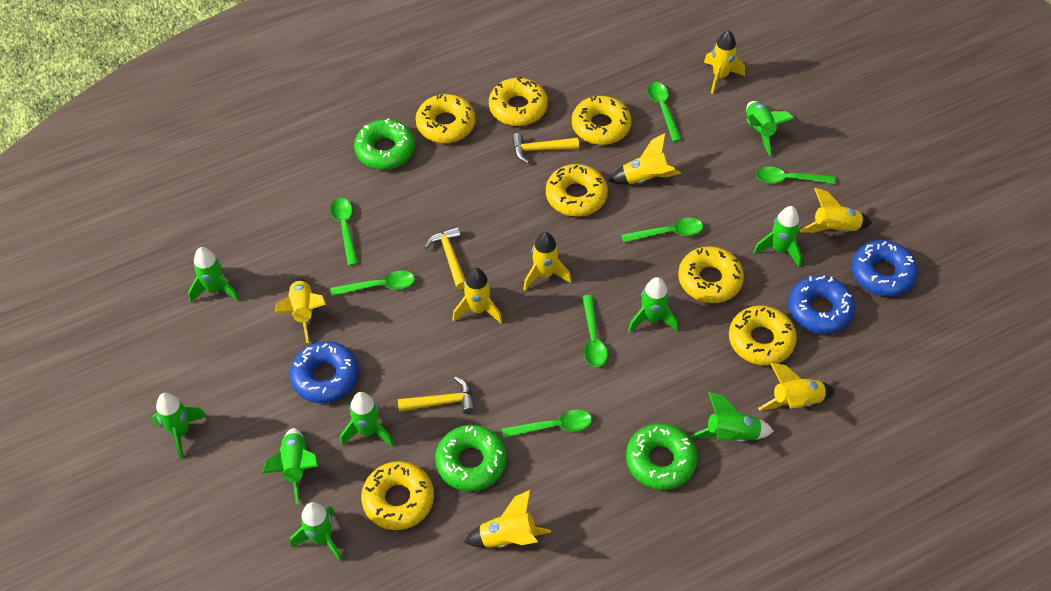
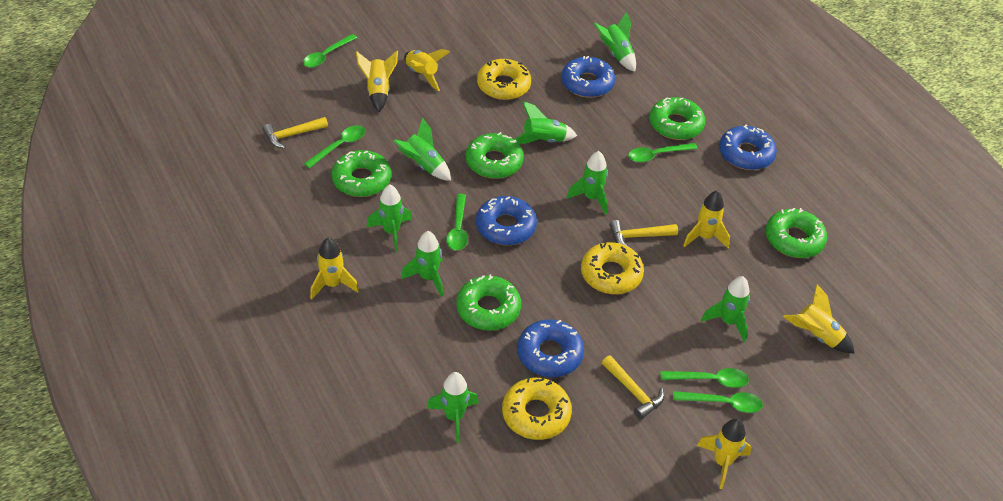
blue donut: [290,341,359,403] [788,275,855,334] [852,240,918,296] = 3 -> [476,196,537,245] [517,320,584,377] [561,56,615,98] [719,124,777,170] = 4
green donut: [354,118,415,170] [435,425,507,491] [626,423,698,490] = 3 -> [332,150,391,197] [456,275,521,330] [466,132,524,179] [649,97,705,140] [766,208,827,258] = 5
green rocket: [152,393,206,459] [188,247,239,303] [262,428,318,504] [290,502,343,562] [340,392,394,446] [628,277,678,333] [691,392,774,442] [746,101,794,156] [753,206,802,267] = 9 -> [367,185,412,252] [393,117,451,181] [401,231,443,297] [427,372,479,443] [514,101,577,144] [566,151,608,215] [594,12,636,72] [701,276,750,342] = 8
green spoon: [330,198,358,266] [330,270,415,296] [502,410,592,438] [582,295,607,367] [621,218,703,243] [647,82,682,142] [756,166,836,184] = 7 -> [303,34,357,68] [304,125,365,168] [446,194,468,251] [628,143,698,162] [660,368,749,388] [673,391,763,413] = 6
yellow donut: [361,461,434,530] [416,94,475,143] [489,76,548,126] [546,164,608,217] [572,96,631,145] [678,246,744,303] [729,306,797,365] = 7 -> [477,59,531,100] [502,378,572,440] [581,242,644,294] = 3
yellow rocket: [275,278,326,343] [452,268,502,323] [464,490,551,548] [523,232,571,291] [609,133,681,184] [704,30,745,94] [758,363,835,410] [799,188,872,233] = 8 -> [310,238,359,299] [356,51,398,112] [404,49,450,91] [683,190,730,248] [697,418,751,489] [783,284,854,353] = 6

